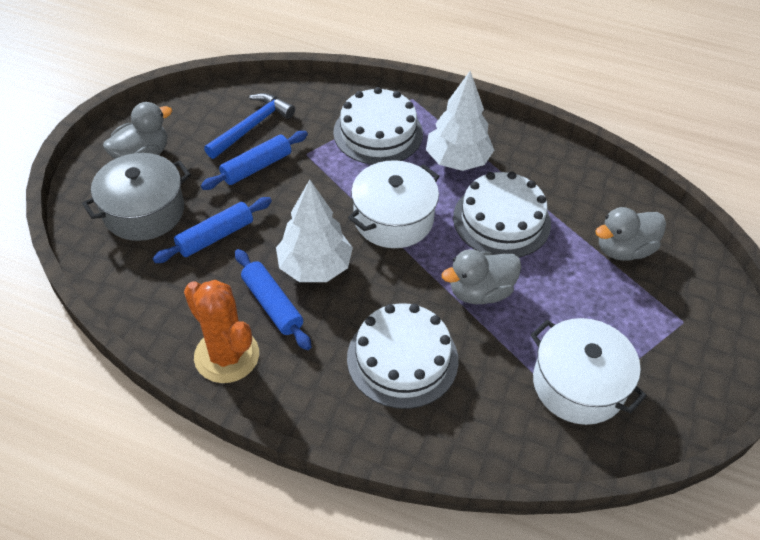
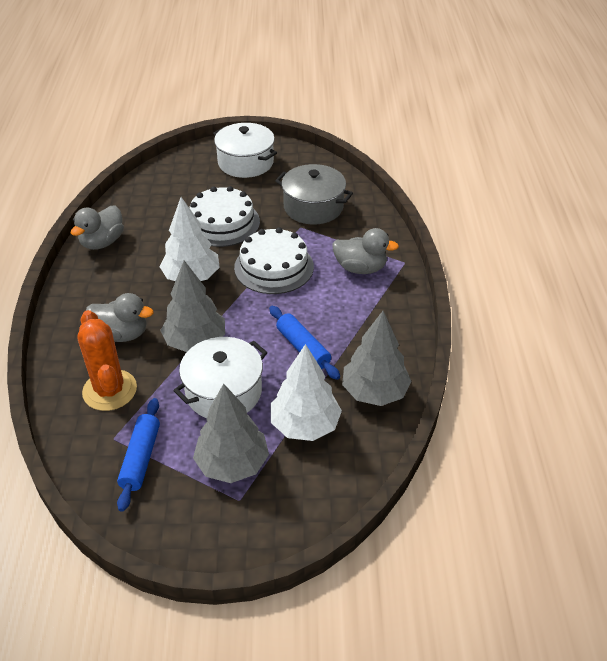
blue hammer: [204,93,295,159] = 1 -> none = 0
blue rolling pin: [153,197,272,263] [201,131,308,190] [235,249,312,350] = 3 -> [117,398,160,512] [269,306,340,380] = 2
grey tree: none = 0 -> [160,260,225,352] [193,383,269,483] [342,311,412,406] = 3
white cake: [333,87,423,165] [347,303,459,409] [453,172,551,257] = 3 -> [189,186,260,247] [234,227,314,294] = 2

